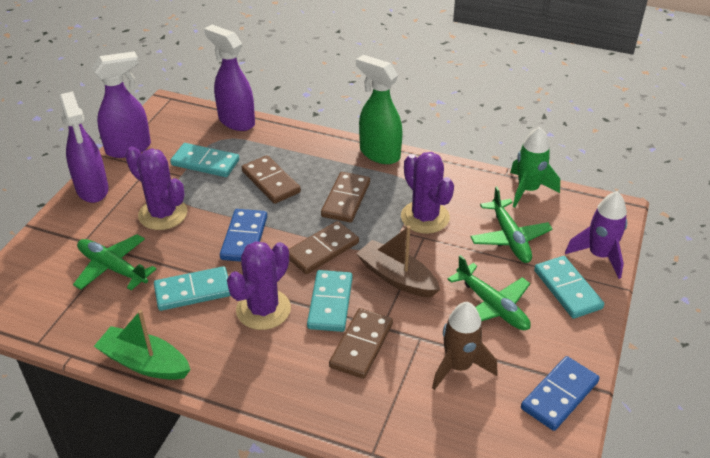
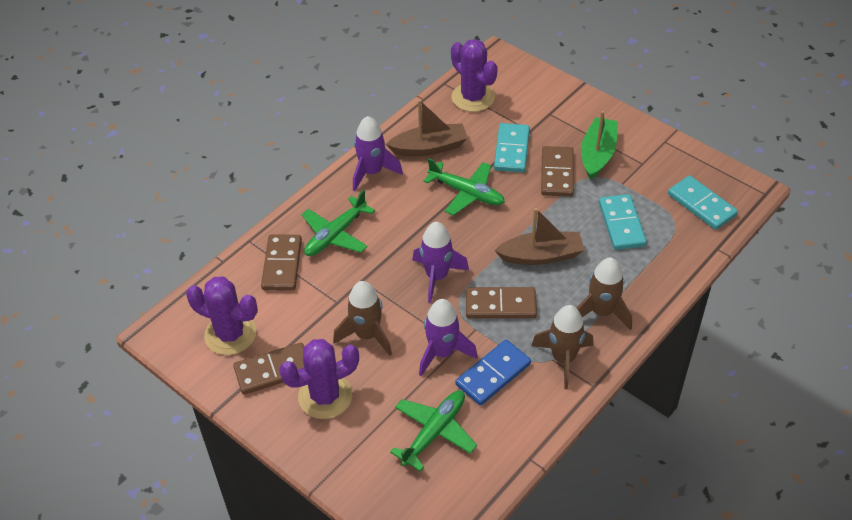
blue domino: [220,209,267,262] [521,356,599,431] = 2 -> [455,340,531,406] = 1
brown boat: [356,226,440,297] = 1 -> [386,100,468,156] [494,208,584,265] = 2
brown rocket: [432,302,498,390] = 1 -> [333,281,392,356] [531,305,593,389] [577,257,632,330] = 3
green rocket: [510,127,560,208] = 1 -> none = 0
green spray bottle: [356,55,403,164] = 1 -> none = 0
purple rocket: [565,191,627,279] = 1 -> [353,116,403,191] [412,222,469,303] [419,299,478,376] = 3
purple spray bottle: [59,91,109,203] [92,51,151,158] [204,25,255,131] = 3 -> none = 0
turquoise domino: [154,266,231,311] [170,143,239,177] [307,270,353,332] [534,256,604,319] = 4 -> [494,123,530,173] [599,194,647,250] [668,175,738,230] = 3

